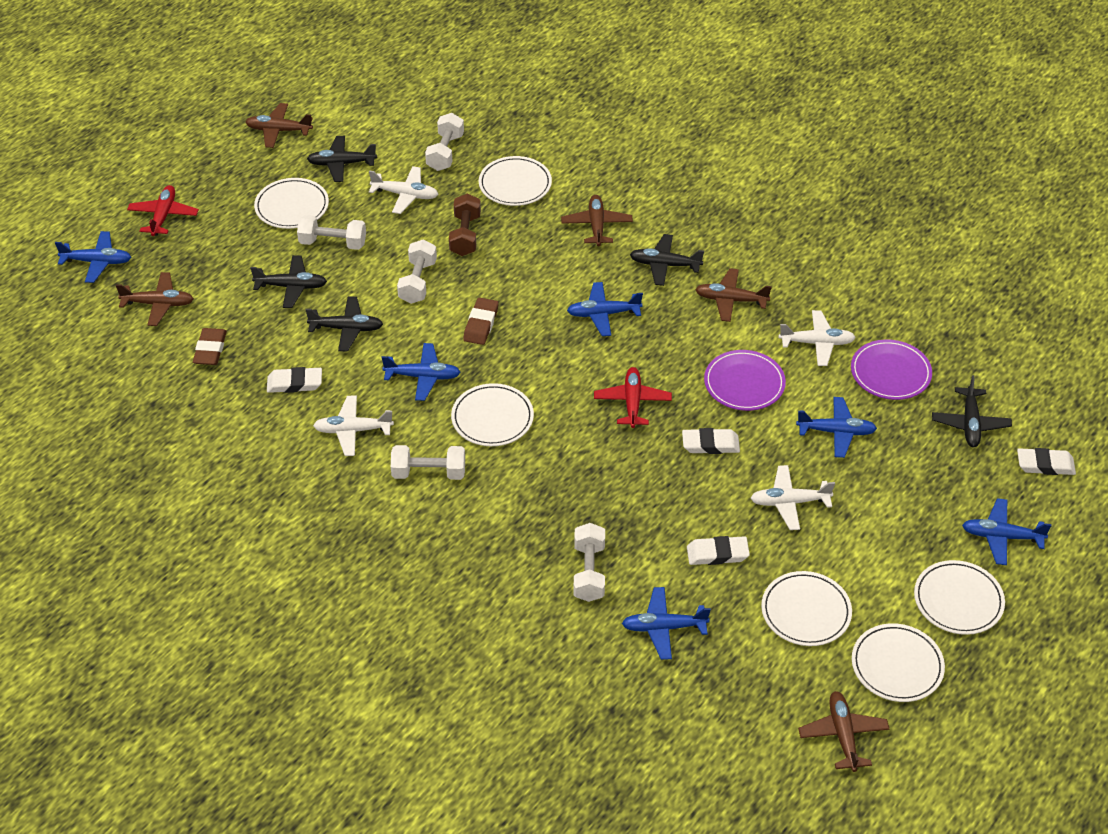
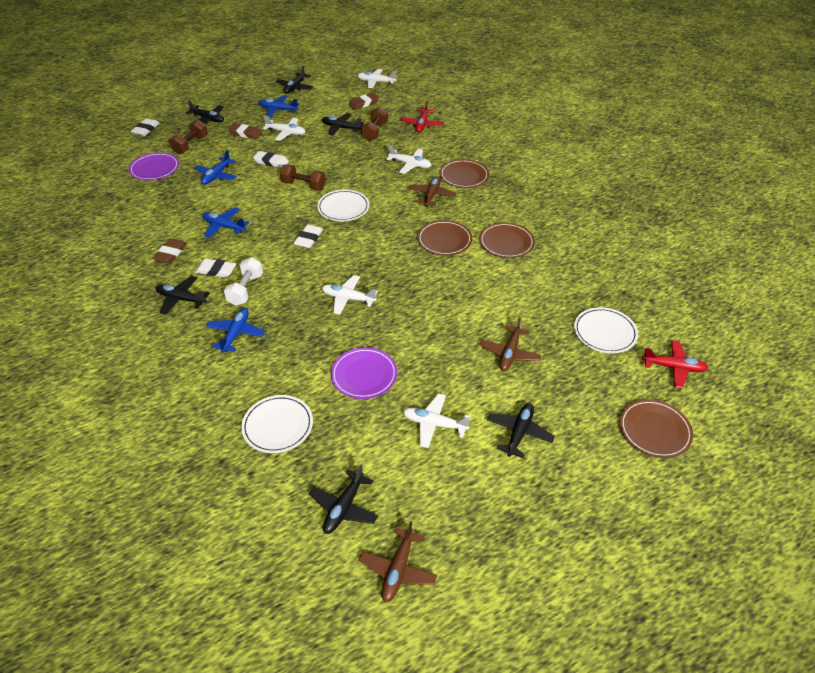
black plane: [250,255,327,308] [306,296,383,352] [307,136,377,182] [630,234,704,286] [932,375,1012,447] = 5 -> [156,276,210,315] [186,100,224,124] [276,66,313,94] [309,464,378,534] [322,113,363,135] [487,403,555,458] = 6
blue plane: [55,231,131,283] [382,343,461,401] [567,282,643,336] [622,587,711,660] [796,397,877,458] [962,498,1052,565] = 6 -> [194,150,237,185] [202,207,249,238] [206,308,265,353] [259,95,300,117] = 4
brown dumbbell: [449,193,481,256] = 1 -> [170,120,208,154] [280,164,326,191] [361,107,388,141] = 3
brown eraser: [193,328,227,365] [463,298,499,345] = 2 -> [153,239,187,264] [228,123,262,139] [348,93,379,110] = 3
brown plane: [116,272,194,326] [245,103,313,148] [561,195,633,246] [695,268,772,322] [798,691,889,772] = 5 -> [359,521,437,603] [408,176,456,207] [480,317,541,371] = 3
brown plate: none = 0 -> [417,220,472,256] [440,159,489,188] [479,222,535,258] [620,399,693,458] = 4
white dumbbell: [297,215,366,250] [391,445,465,480] [397,239,437,304] [425,113,464,171] [573,523,605,602] = 5 -> [224,257,263,306] = 1
white plane: [313,395,394,456] [369,166,438,214] [751,465,835,530] [779,310,856,366] = 4 -> [263,115,306,141] [322,275,378,314] [357,69,396,88] [386,145,431,174] [403,393,470,448] = 5
white plate: [254,178,329,229] [451,383,534,446] [479,156,552,206] [761,571,852,646] [852,623,945,702] [914,560,1005,635] = 6 -> [241,395,313,453] [317,190,370,221] [574,307,638,353] = 3

